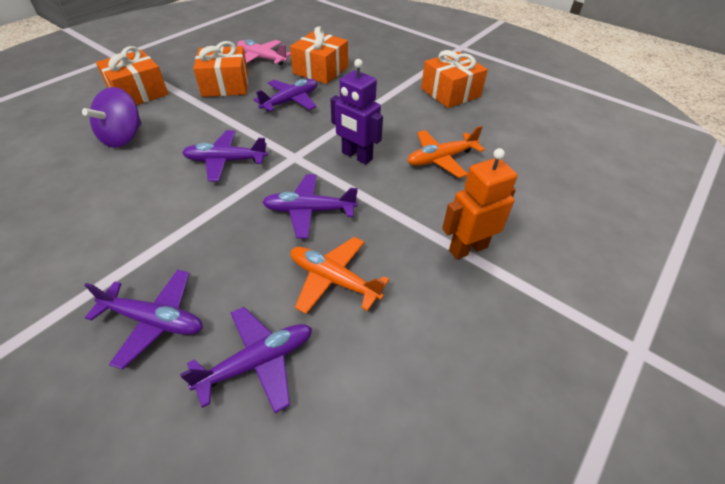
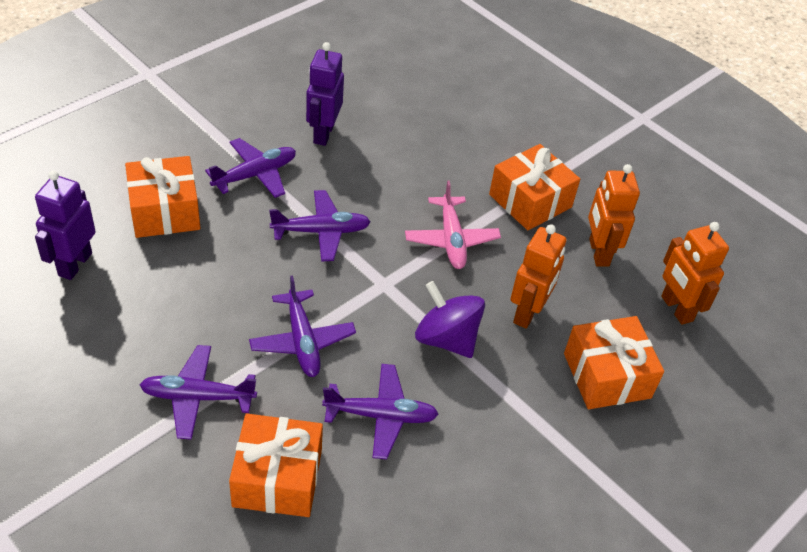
orange plane: [291,237,389,314] [407,126,485,178] = 2 -> none = 0
orange robot: [442,148,517,259] = 1 -> [511,224,566,329] [588,164,640,267] [661,222,729,325] = 3
purple robot: [331,59,383,164] = 1 -> [35,171,96,280] [306,42,344,146] = 2

